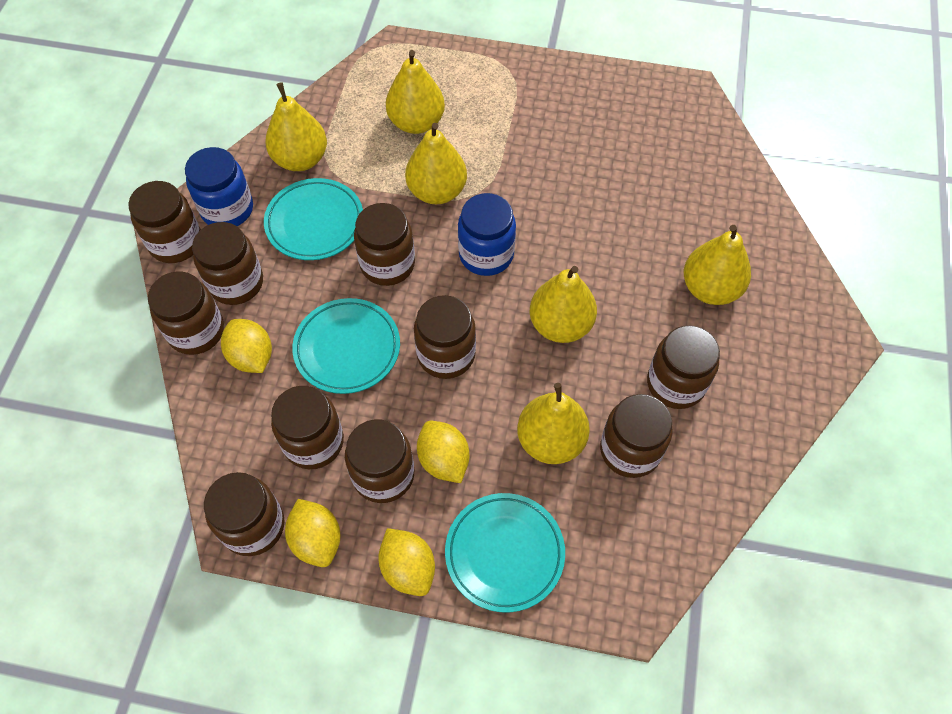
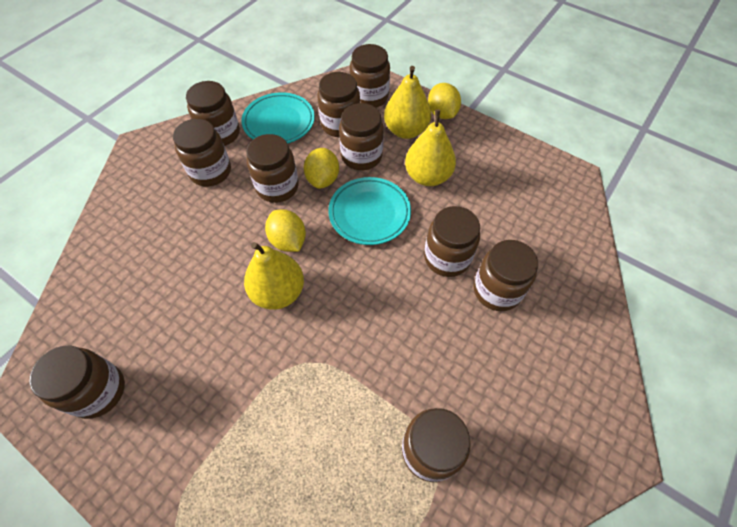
blue jar: [185,147,253,226] [458,193,516,276] = 2 -> none = 0
turquoise plate: [264,178,363,260] [292,298,400,394] [445,493,565,613] = 3 -> [241,92,315,144] [328,177,411,245] = 2
yellow lemon: [221,319,272,373] [285,499,340,567] [378,528,435,596] [417,421,469,483] = 4 -> [265,209,306,252] [304,148,339,189] [428,83,461,119] = 3
yellow pear: [265,82,327,171] [386,50,445,134] [405,123,467,204] [517,383,590,464] [530,266,597,343] [684,225,751,305] = 6 -> [244,242,304,310] [384,66,431,139] [405,109,456,186] = 3

